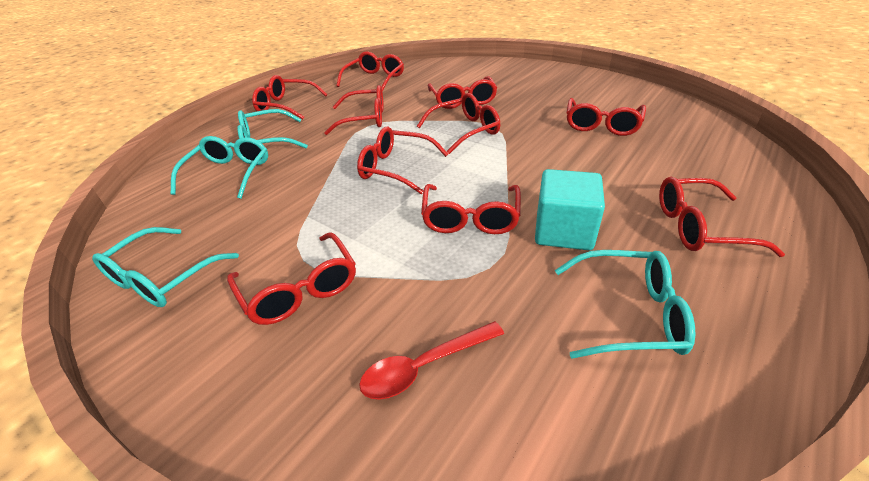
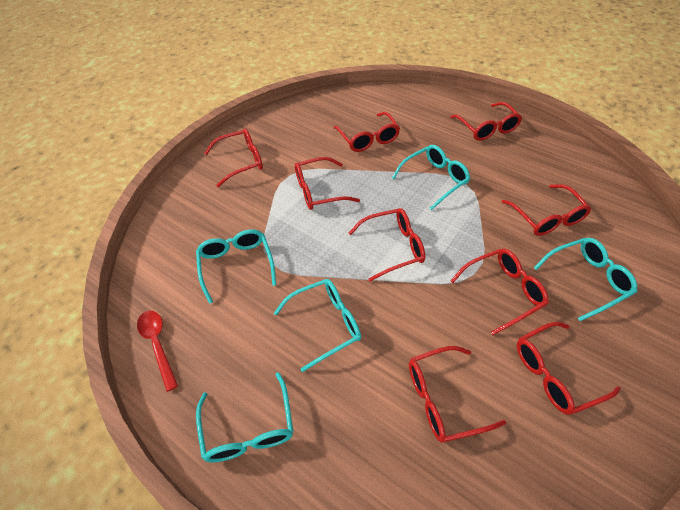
red glasses: [227,232,356,325] [252,75,328,119] [324,85,384,135] [336,51,404,92] [357,127,448,194] [417,93,500,154] [421,184,521,234] [428,76,497,109] [566,98,646,136] [659,177,785,257] = 10 -> [204,128,263,187] [295,157,360,210] [333,112,400,152] [349,208,425,281] [409,346,506,443] [450,102,522,141] [451,249,549,335] [502,184,591,236] [517,322,621,415] = 9
turquoise cube: [535,169,605,250] = 1 -> none = 0
turquoise glasses: [92,227,239,307] [171,136,268,199] [237,109,308,148] [555,250,696,359] = 4 -> [196,229,276,304] [196,372,293,463] [274,279,361,372] [392,145,470,210] [534,238,637,321] = 5

